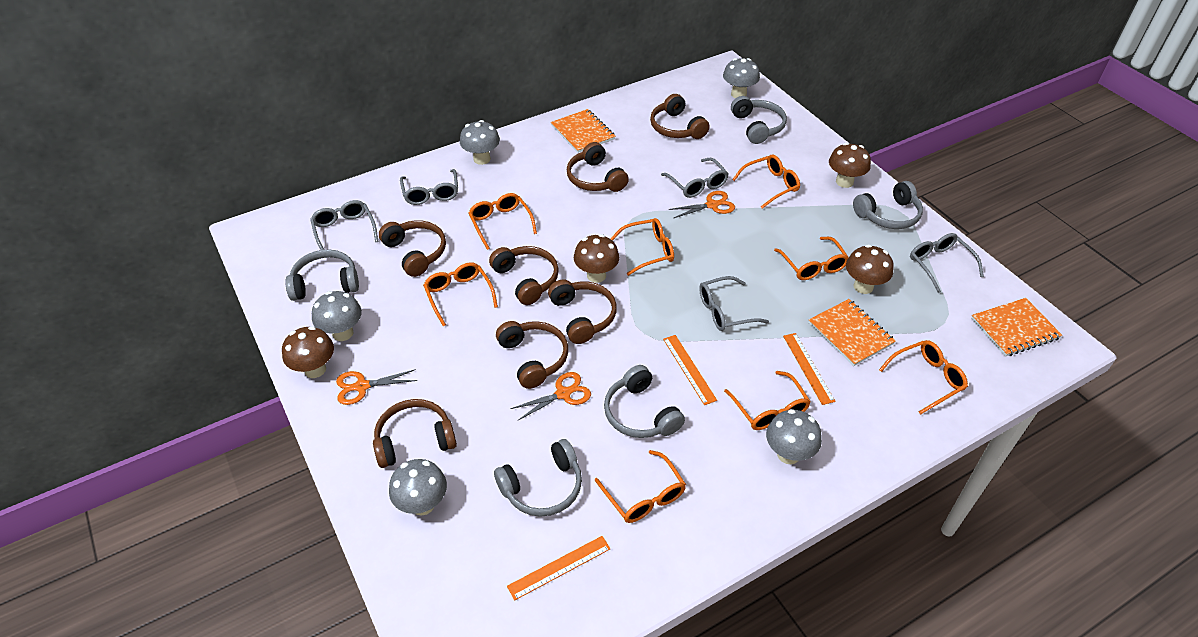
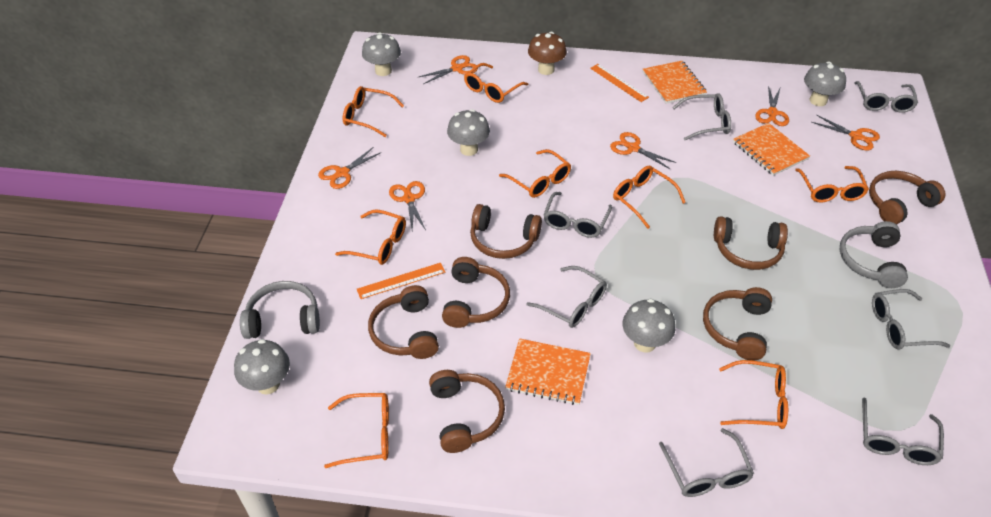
brown mushroom: [282,326,334,378] [574,234,619,283] [829,143,871,188] [846,244,894,294] = 4 -> [528,32,567,75] = 1
grey glasses: [310,200,378,250] [400,169,458,205] [661,158,729,198] [699,276,769,331] [910,233,984,293] = 5 -> [526,266,607,328] [543,192,612,238] [659,428,754,497] [672,93,731,140] [855,81,918,113] [862,398,944,465] [872,289,950,350] = 7
grey headphones: [285,249,359,301] [494,439,582,517] [604,365,685,438] [731,96,787,144] [853,181,923,229] = 5 -> [240,281,320,339] [840,221,908,288] = 2
orange ruler: [507,536,611,601] [663,335,717,405] [783,333,836,405] = 3 -> [357,263,445,299] [590,64,649,102] = 2
orange scissors: [336,369,417,405] [510,372,591,421] [668,191,735,218] = 3 -> [318,147,382,189] [389,181,426,230] [419,55,478,84] [610,132,677,169] [755,86,789,126] [812,115,880,151] = 6

